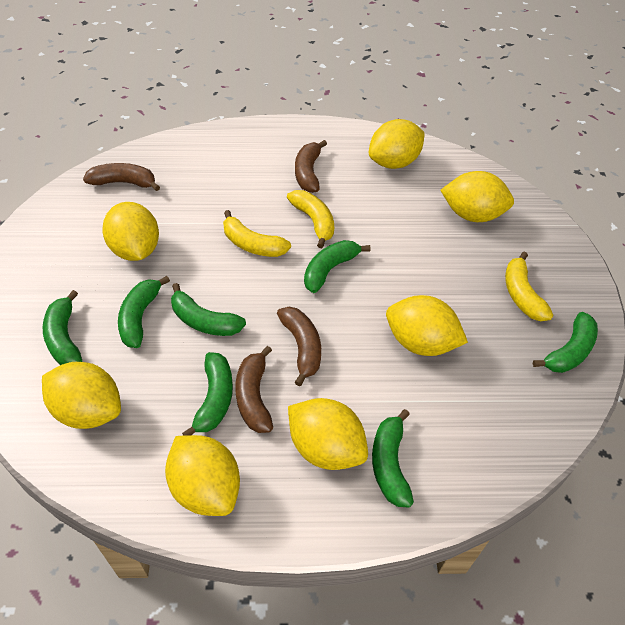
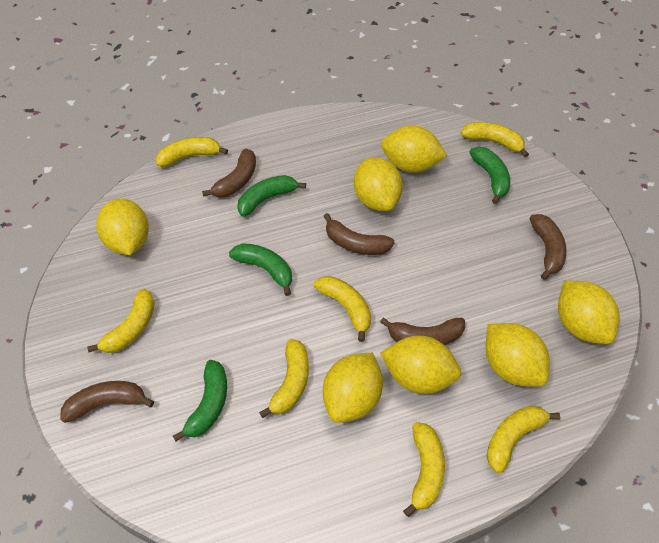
brown banana: [83,163,160,191] [235,346,273,433] [277,307,321,386] [295,140,327,193] = 4 -> [60,381,154,423] [202,149,256,198] [324,213,395,255] [380,318,465,345] [530,214,567,280] = 5
green banana: [43,290,82,365] [118,276,170,348] [171,283,246,336] [182,352,233,436] [304,240,371,293] [372,409,414,508] [533,312,598,373] = 7 -> [173,360,227,441] [229,243,292,296] [237,175,306,216] [469,147,510,204] = 4
yellow banana: [223,210,291,257] [287,190,334,248] [505,252,553,321] = 3 -> [87,289,155,353] [156,137,228,167] [259,339,309,418] [314,276,371,342] [403,422,445,517] [461,122,529,157] [487,405,560,473] = 7

